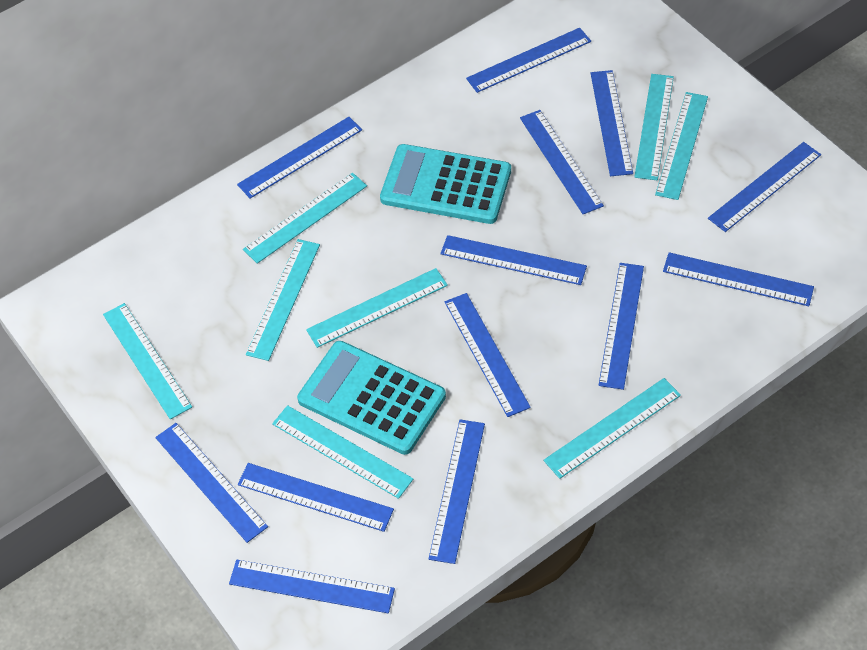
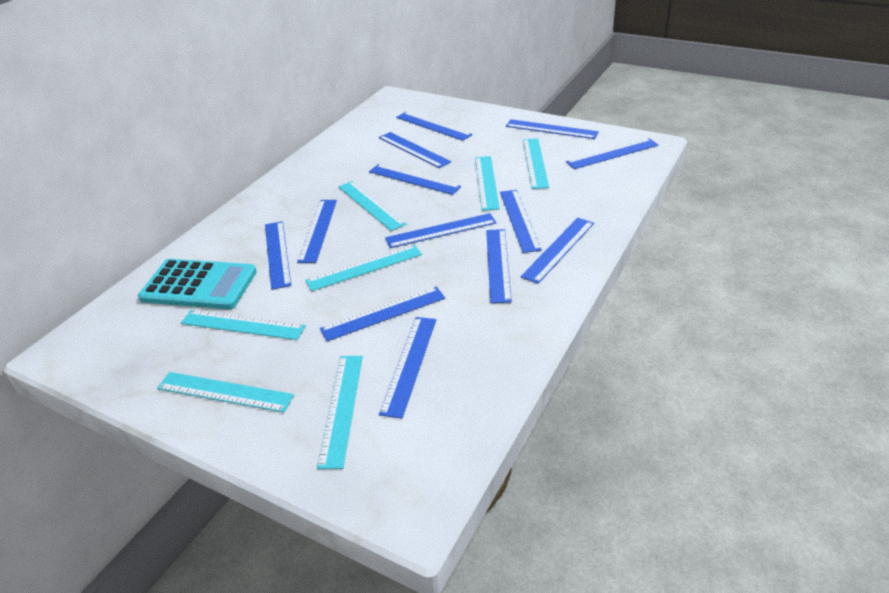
turquoise calculator: [297,341,446,455] [380,144,511,224] = 2 -> [138,259,257,309] = 1
turquoise ruler: [103,303,192,419] [243,173,367,264] [246,239,320,361] [272,405,413,499] [306,268,448,348] [543,378,681,479] [634,74,674,180] [655,92,708,200] = 8 -> [157,372,294,413] [181,310,306,340] [305,245,422,291] [317,356,363,469] [338,181,406,231] [475,156,500,211] [523,138,549,189] = 7

